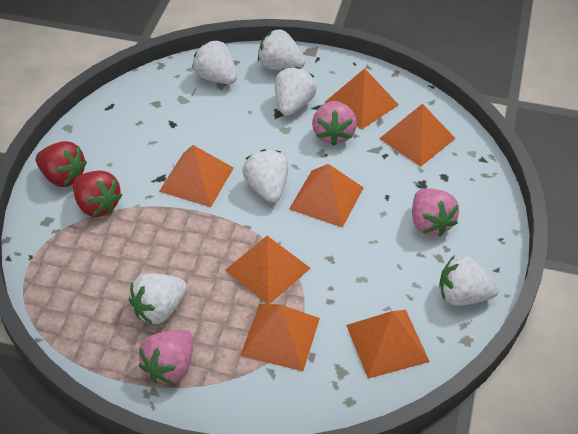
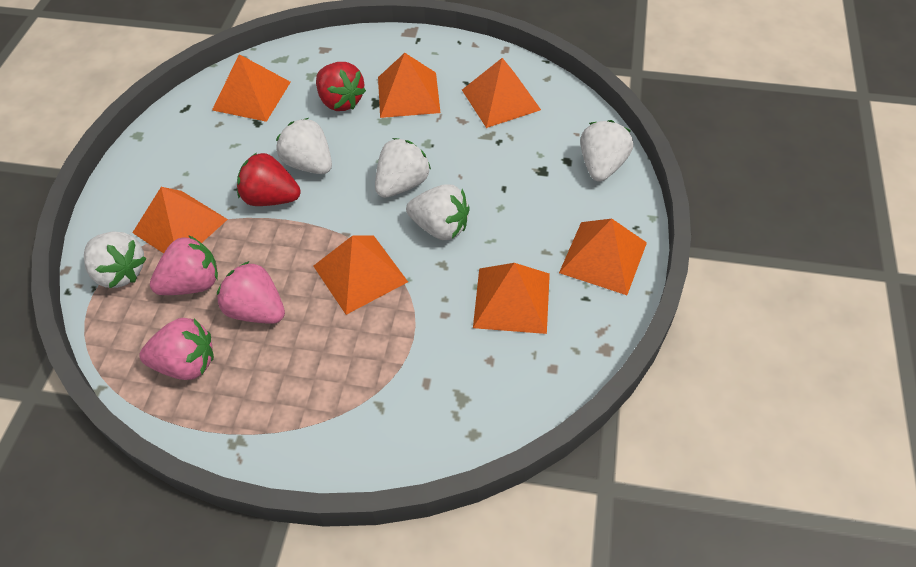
white strawberry: [129,274,187,325] [192,40,237,84] [242,149,288,203] [258,29,306,70] [275,67,317,116] [439,255,499,306] = 6 -> [84,232,147,288] [276,118,332,174] [375,138,431,198] [406,184,470,240] [580,120,633,182] = 5

